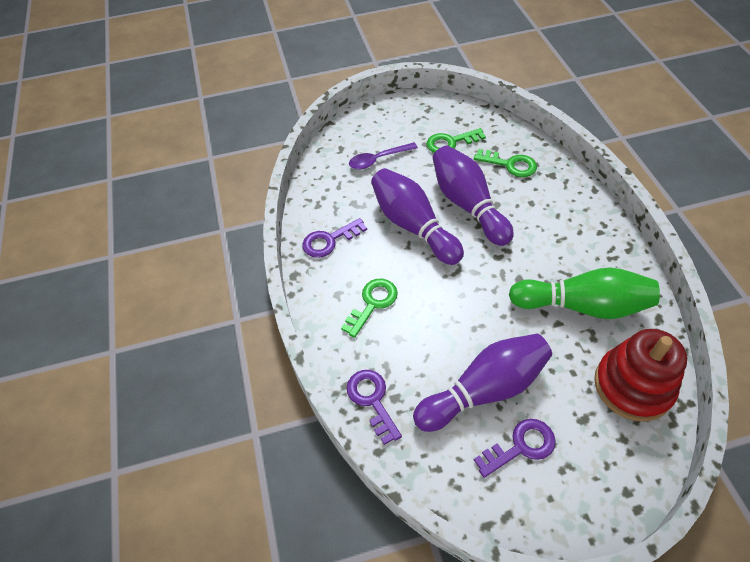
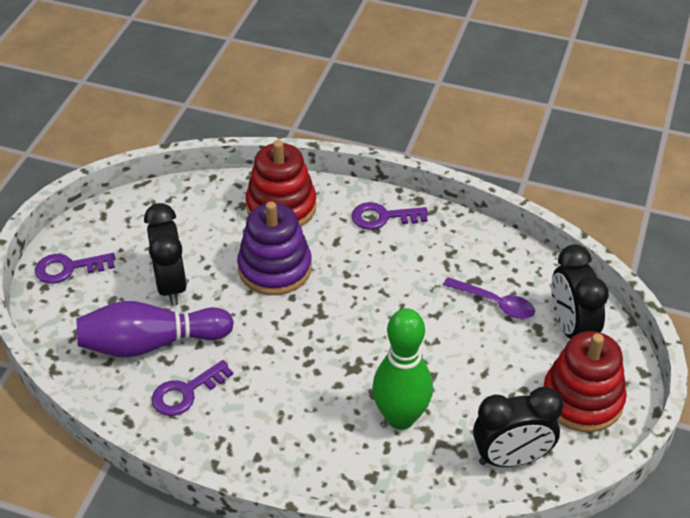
black clock: none = 0 -> [144,203,187,306] [473,387,563,467] [551,244,609,339] = 3
green key: [341,279,398,338] [426,128,486,153] [474,149,537,177] = 3 -> none = 0
purple bowling pin: [371,168,464,265] [413,334,552,432] [433,146,514,246] = 3 -> [76,301,234,358] = 1
purple stacking toy: none = 0 -> [237,201,312,295] = 1
red stacking toy: [594,329,687,421] = 1 -> [246,140,317,226] [543,331,627,432] = 2

